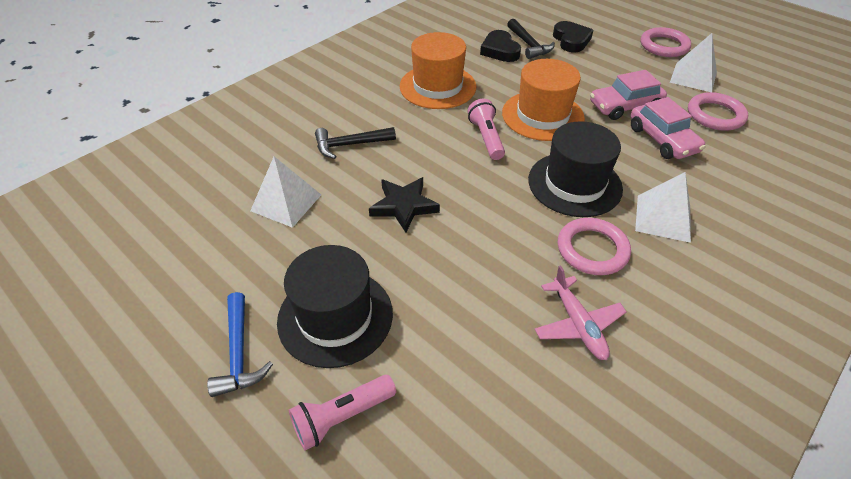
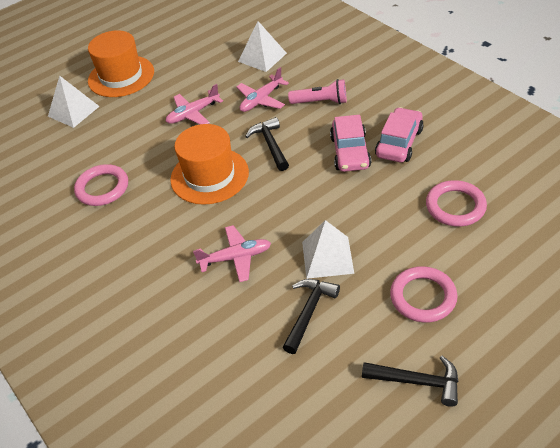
black hammer: [315,127,396,159] [507,19,555,59] = 2 -> [245,117,289,171] [282,279,340,354] [362,356,458,407] = 3
black hat: [277,245,393,368] [528,121,623,217] = 2 -> none = 0
black heart: [480,30,521,62] [553,21,593,52] = 2 -> none = 0
black star: [369,177,440,233] = 1 -> none = 0
blue hammer: [207,292,273,397] = 1 -> none = 0
pink flashlight: [289,375,396,450] [468,99,505,160] = 2 -> [288,79,347,104] = 1
pink plane: [535,265,627,360] = 1 -> [165,84,223,125] [193,225,271,282] [237,67,289,112] = 3

